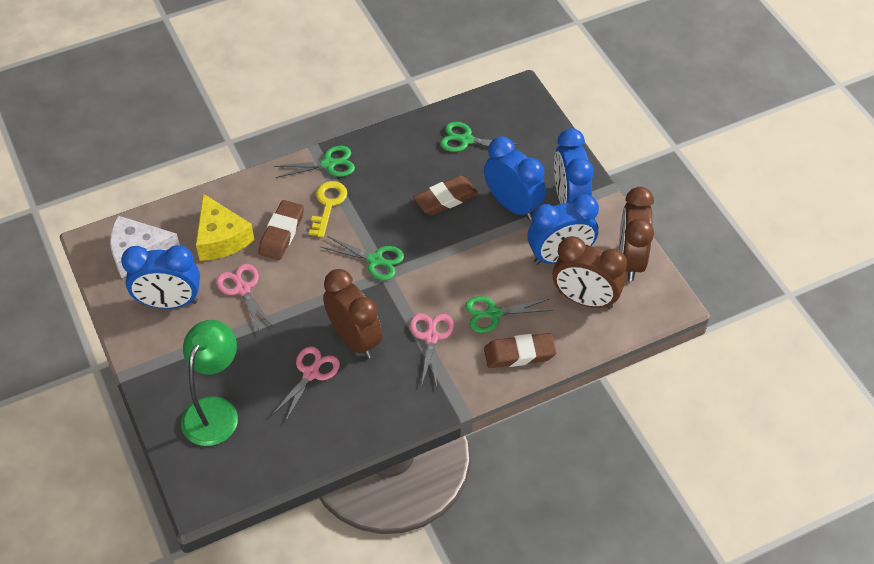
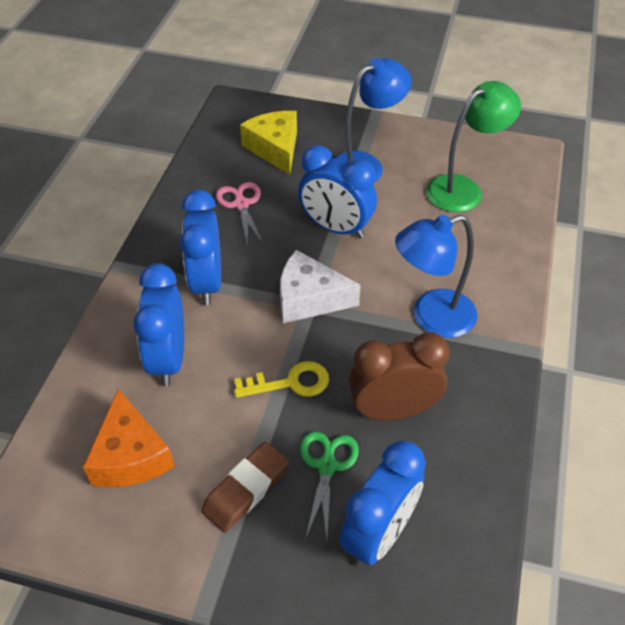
blue lamp: none = 0 -> [335,58,412,182] [395,214,477,338] = 2
brown clock: [323,269,383,358] [553,236,627,309] [619,187,654,281] = 3 -> [349,332,450,420] = 1
brown eraser: [258,200,304,260] [413,175,479,215] [484,333,557,368] = 3 -> [201,442,289,533] = 1
green scissors: [274,146,355,178] [321,236,404,280] [440,122,520,152] [465,296,553,333] = 4 -> [300,431,359,540] = 1
orange cheese: none = 0 -> [83,389,175,487] = 1
pink scissors: [216,264,273,332] [271,346,340,422] [410,313,454,387] = 3 -> [216,182,264,247] = 1

